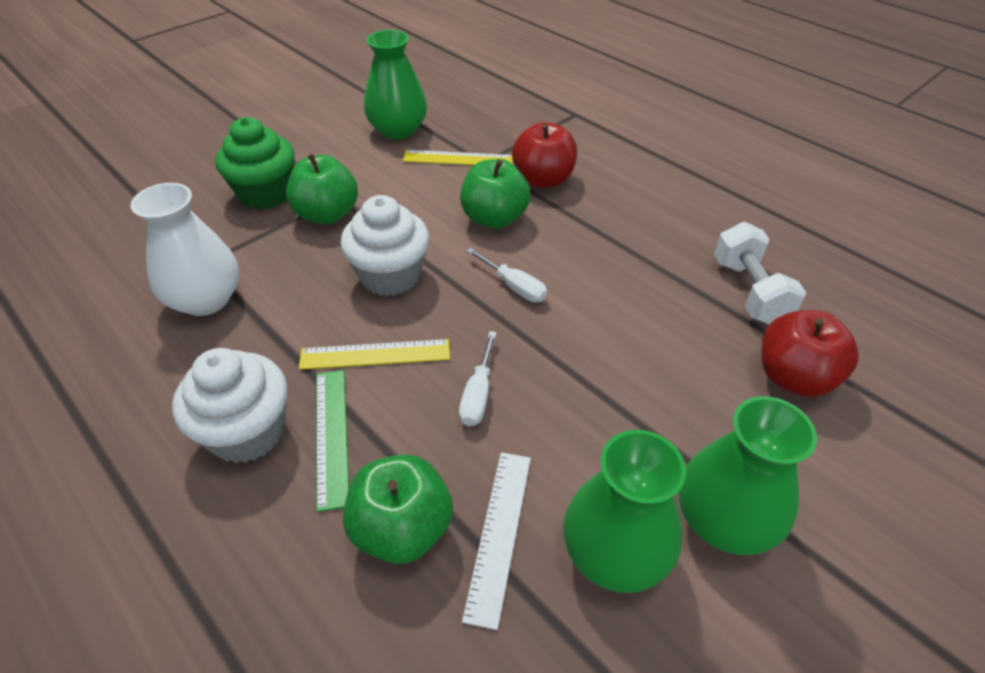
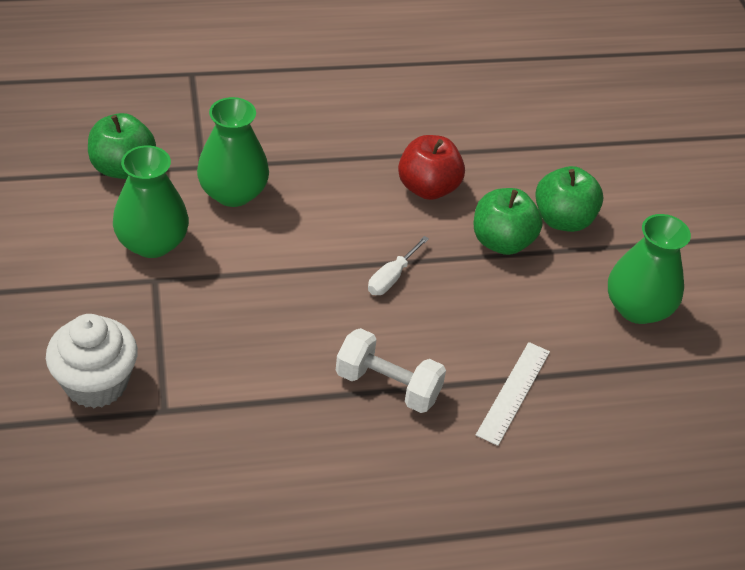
green cupcake: [215,117,295,210] = 1 -> none = 0
green ruler: [316,370,349,512] = 1 -> none = 0
red apple: [512,122,577,188] [761,310,859,397] = 2 -> [398,135,465,200] = 1
white cupcake: [172,348,288,463] [340,195,429,296] = 2 -> [46,314,138,408] = 1
white screwdriver: [459,331,497,426] [466,248,547,302] = 2 -> [368,236,429,295] = 1
white vase: [130,183,239,316] = 1 -> none = 0
yellow ruler: [299,339,450,370] [403,150,513,165] = 2 -> none = 0

